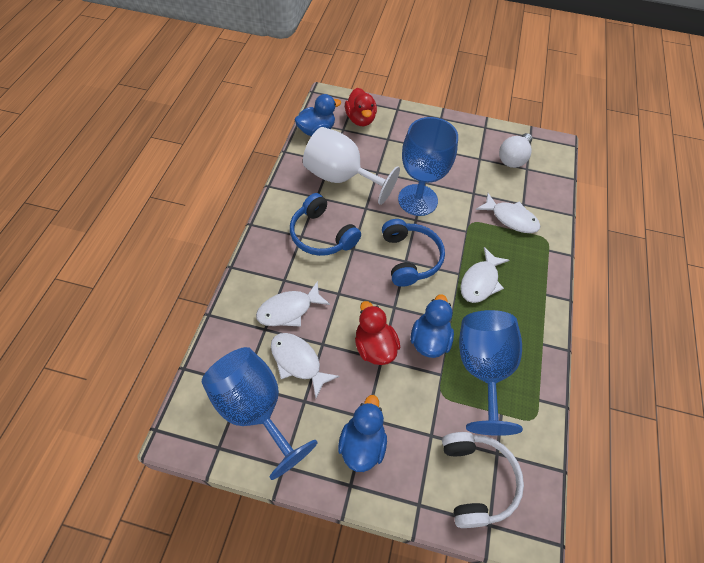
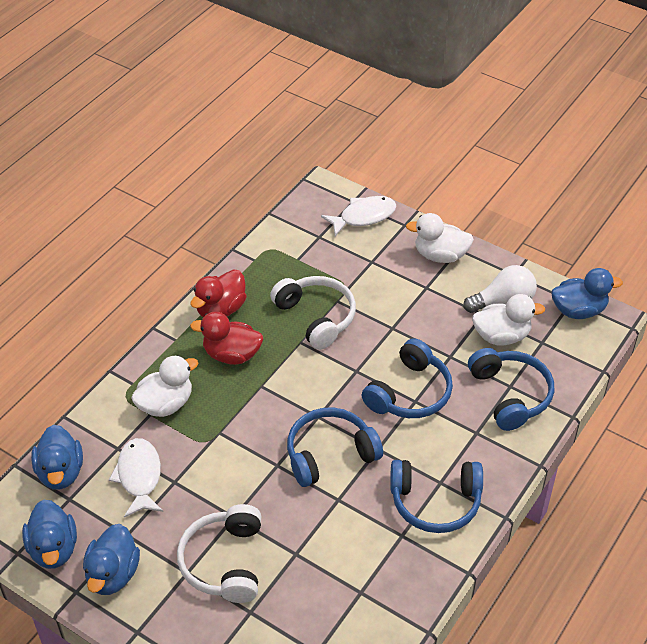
blue duck: [295,94,341,136] [338,395,387,472] [411,294,454,358] = 3 -> [22,499,77,569] [31,425,83,490] [83,524,140,595] [551,268,623,319] = 4
blue goblet: [202,347,318,480] [398,117,458,216] [459,310,523,436] = 3 -> none = 0
blue headphones: [290,193,361,256] [382,219,445,287] = 2 -> [287,407,383,487] [362,338,453,418] [390,460,483,533] [468,348,554,431] = 4
white duck: none = 0 -> [131,355,198,417] [406,213,474,263] [472,294,545,346] = 3
white fish: [256,281,330,327] [271,333,339,398] [460,247,509,303] [476,193,540,233] = 4 -> [109,438,163,518] [321,196,397,237] = 2
white goblet: [303,127,400,205] = 1 -> none = 0
white headphones: [442,432,524,528] = 1 -> [177,504,261,603] [270,276,356,350] = 2

